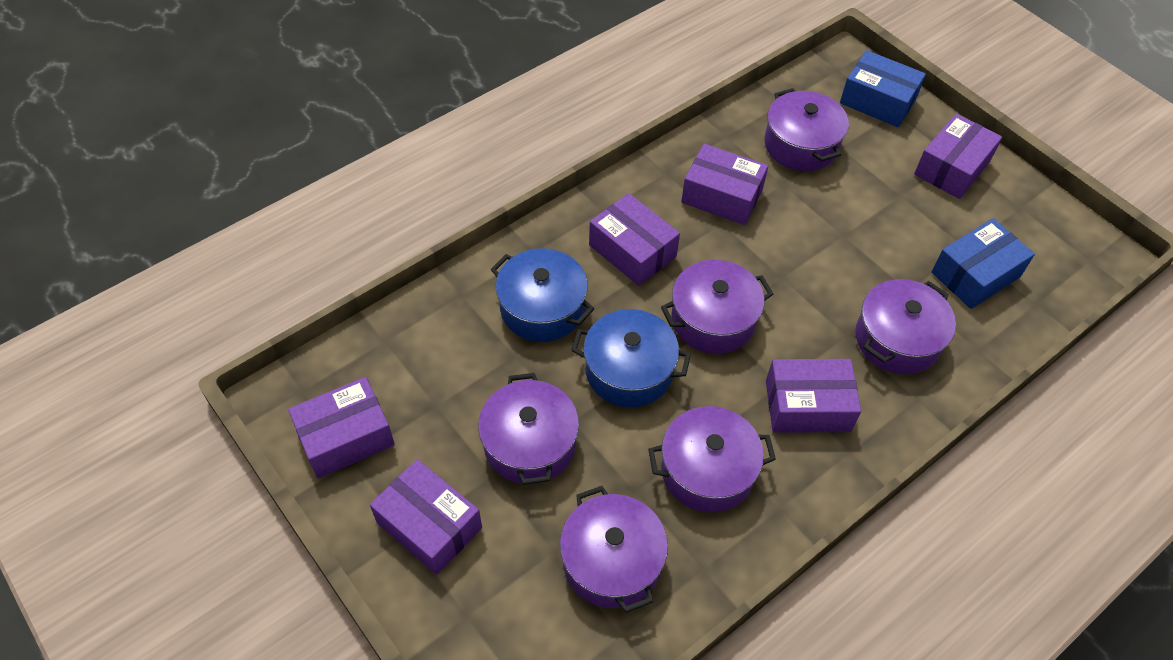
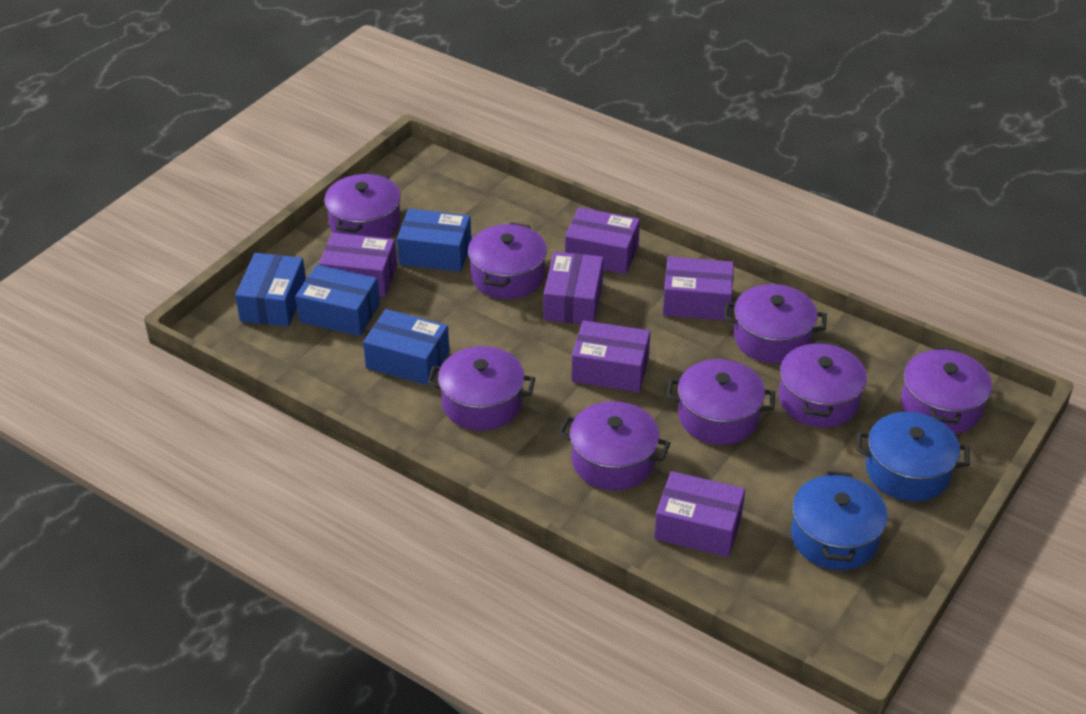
blue box: [840,50,926,127] [931,218,1035,309] = 2 -> [235,253,306,327] [295,265,380,336] [363,309,449,385] [397,209,471,272] = 4
purple pot: [478,373,579,485] [560,486,668,613] [648,406,776,512] [661,260,773,354] [764,88,849,171] [855,279,956,374] = 6 -> [324,172,401,238] [427,346,535,431] [468,222,547,299] [559,401,670,490] [667,359,775,445] [724,284,827,364] [779,340,867,428] [901,346,992,434] = 8

